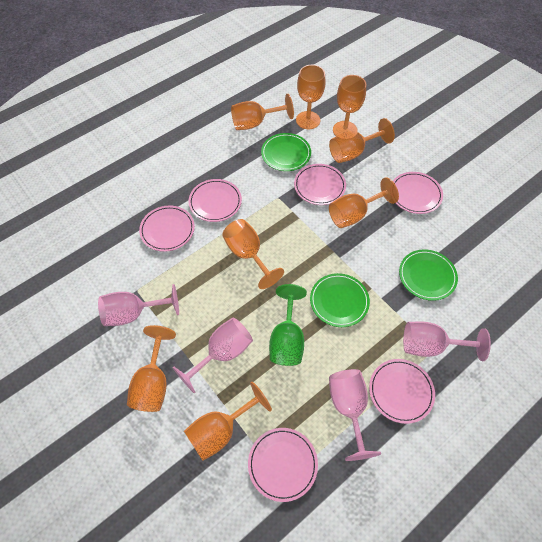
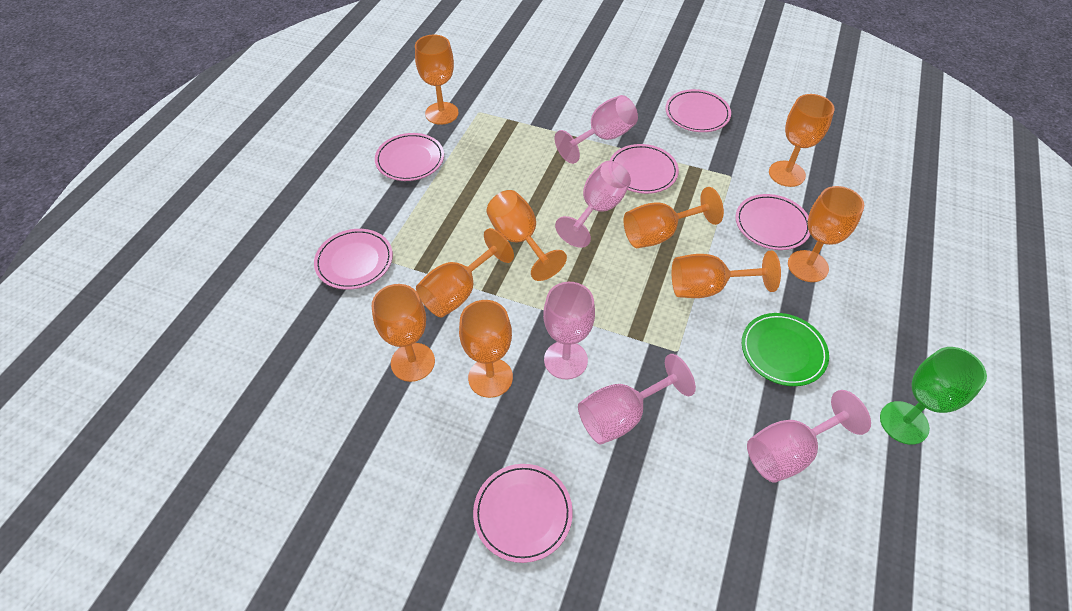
green plate: [261,133,311,171] [310,273,370,327] [399,249,458,301] = 3 -> [742,313,829,386] = 1
orange goblet: [127,325,176,412] [184,382,272,461] [222,219,284,289] [231,94,294,130] [296,65,325,129] [329,118,395,163] [329,177,399,228] [333,75,366,136] = 8 -> [372,284,435,382] [415,35,459,125] [416,228,514,318] [459,300,513,398] [487,190,567,281] [624,187,724,248] [672,251,781,298] [769,94,835,187] [788,186,864,282] = 9
pink goblet: [98,284,179,326] [172,317,253,393] [329,369,381,461] [403,321,491,361] = 4 -> [543,282,595,379] [555,95,638,164] [555,161,631,248] [578,354,696,444] [747,390,871,483] = 5

